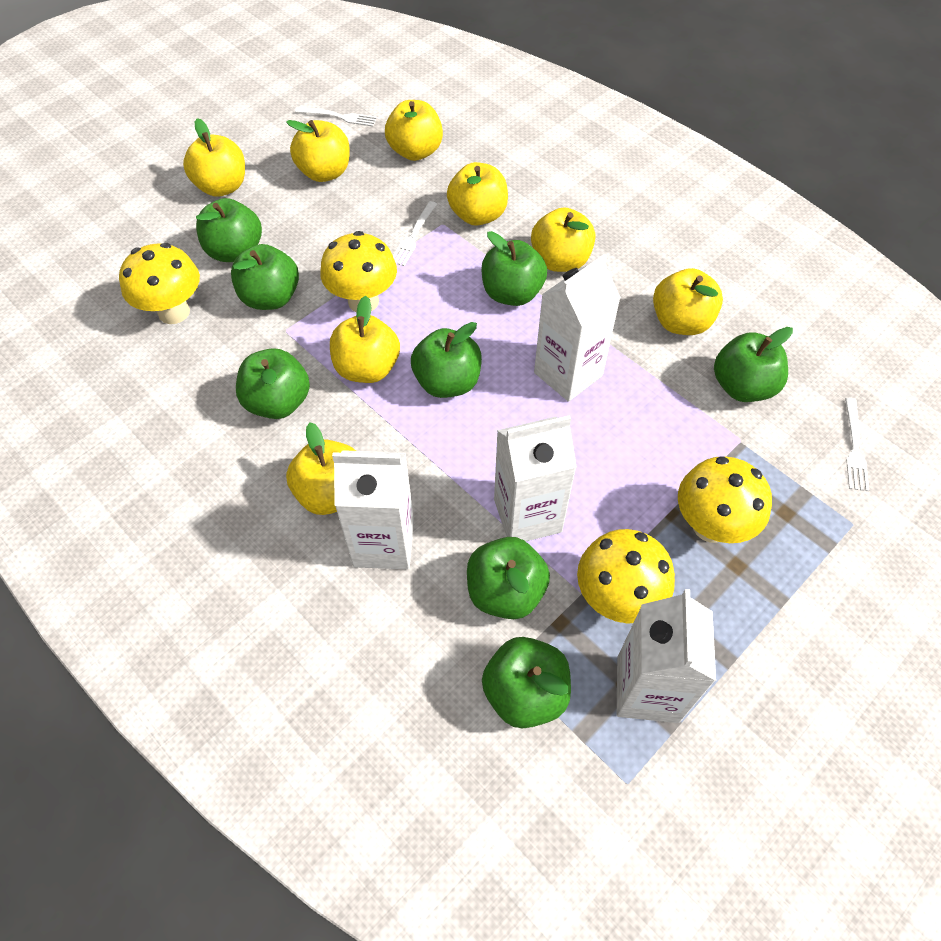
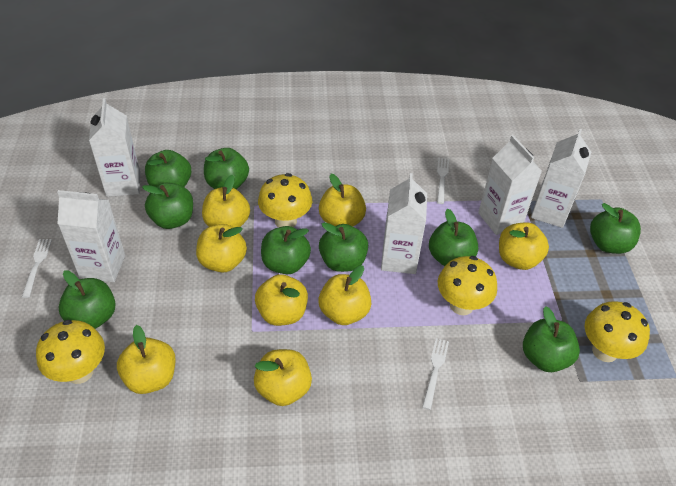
green apple: [196,198,262,262] [231,244,299,310] [236,348,310,419] [411,322,482,398] [467,537,550,619] [481,231,547,306] [482,637,571,728] [714,327,793,402] = 8 -> [58,270,116,329] [142,183,193,229] [145,150,191,187] [204,148,249,189] [261,226,311,274] [319,222,368,272] [429,209,478,266] [523,306,580,372] [590,203,641,254] = 9
white carton: [332,450,414,570] [494,415,577,541] [534,254,621,402] [617,589,716,723] = 4 -> [57,190,125,282] [89,98,140,197] [381,173,427,274] [478,135,542,235] [531,129,591,228] = 5

